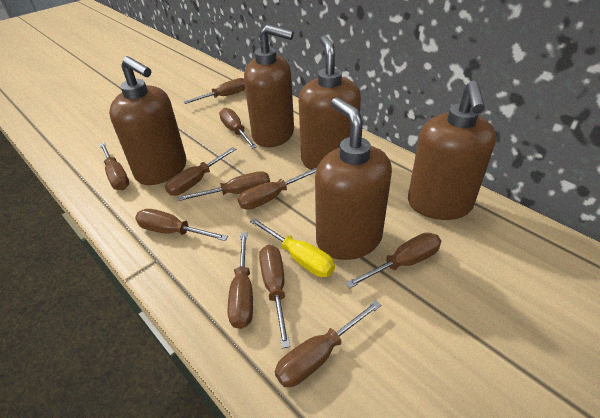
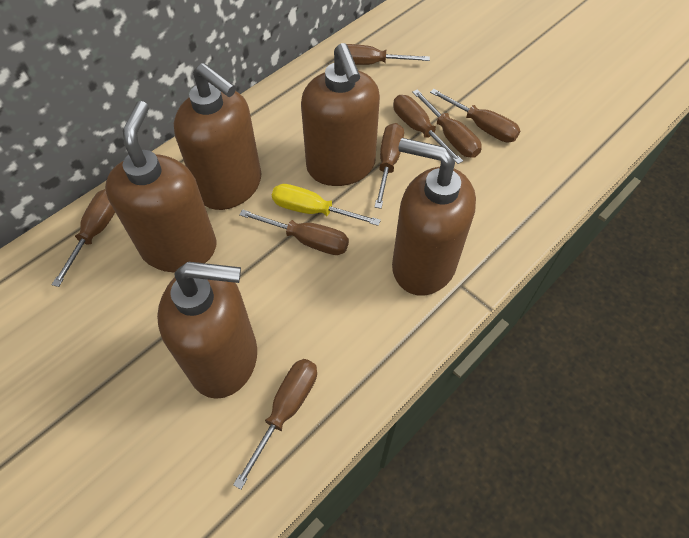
brown screwdriver: [100,143,129,190] [135,209,228,241] [165,147,236,196] [178,171,270,201] [184,78,245,104] [219,108,257,149] [228,232,253,329] [238,167,317,210] [259,245,290,349] [275,300,381,387] [346,232,441,288] = 11 -> [52,189,115,287] [233,359,317,490] [239,209,349,255] [347,44,430,65] [375,123,404,209] [393,95,463,164] [412,90,482,158] [430,89,520,142] = 8

